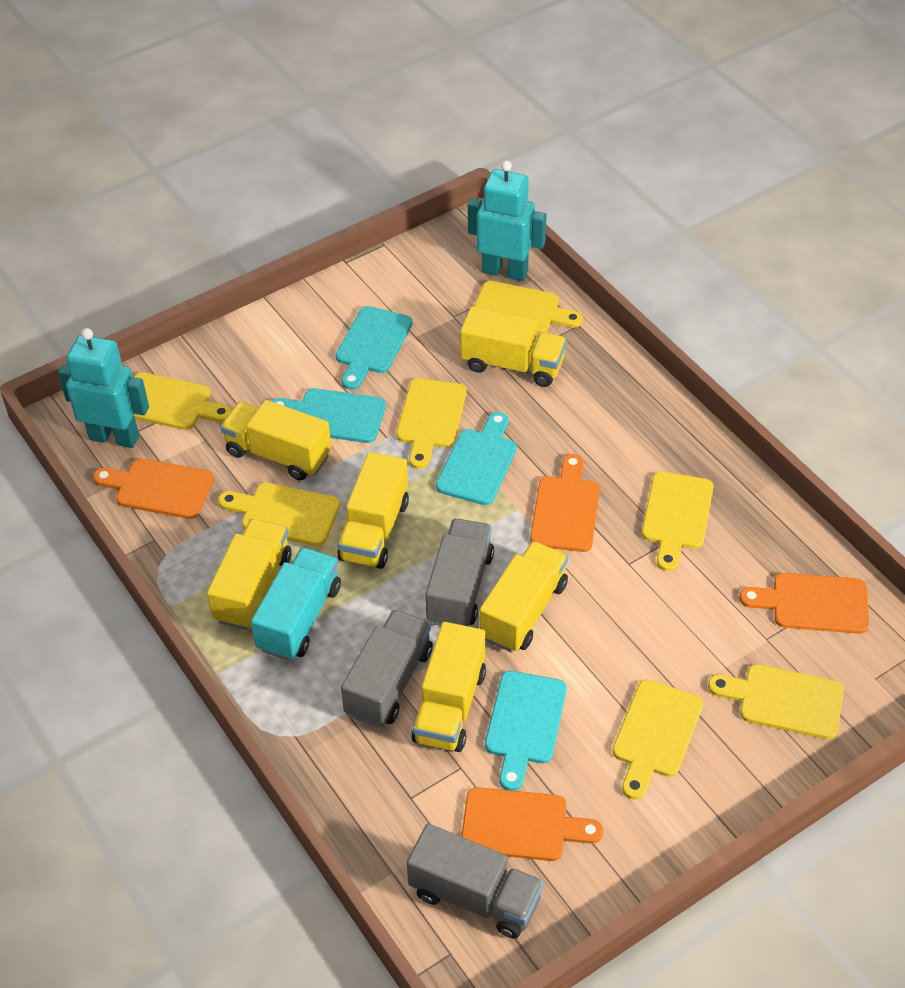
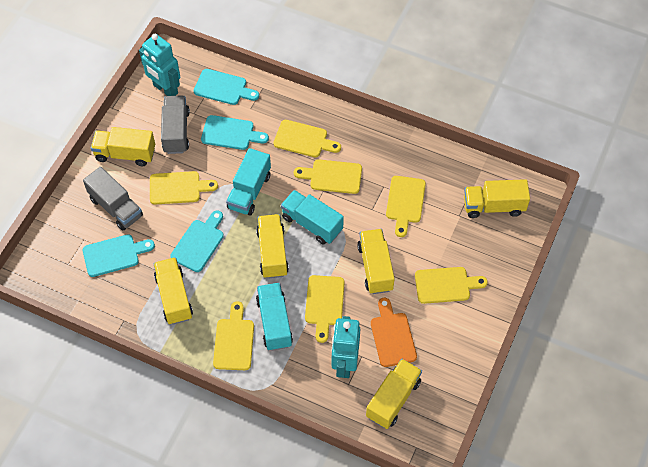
grey truck: [341,609,433,728] [407,823,544,939] [426,519,494,626] = 3 -> [83,167,143,230] [161,95,190,154] = 2
orange cutting board: [93,458,214,519] [461,787,603,861] [530,454,600,552] [739,573,869,634] = 4 -> [371,298,417,367] = 1
turquoise truck: [251,547,341,661] = 1 -> [226,148,271,216] [256,283,293,351] [281,190,344,244] = 3

